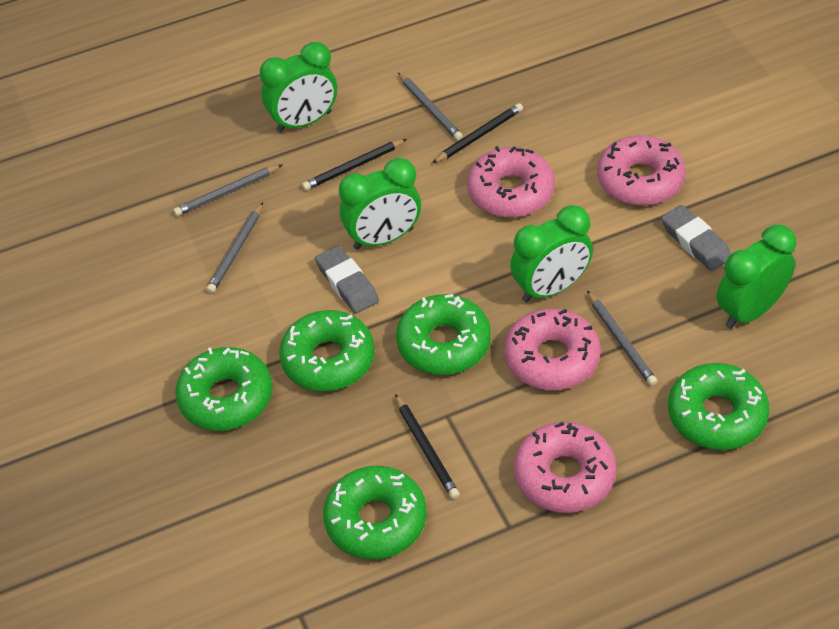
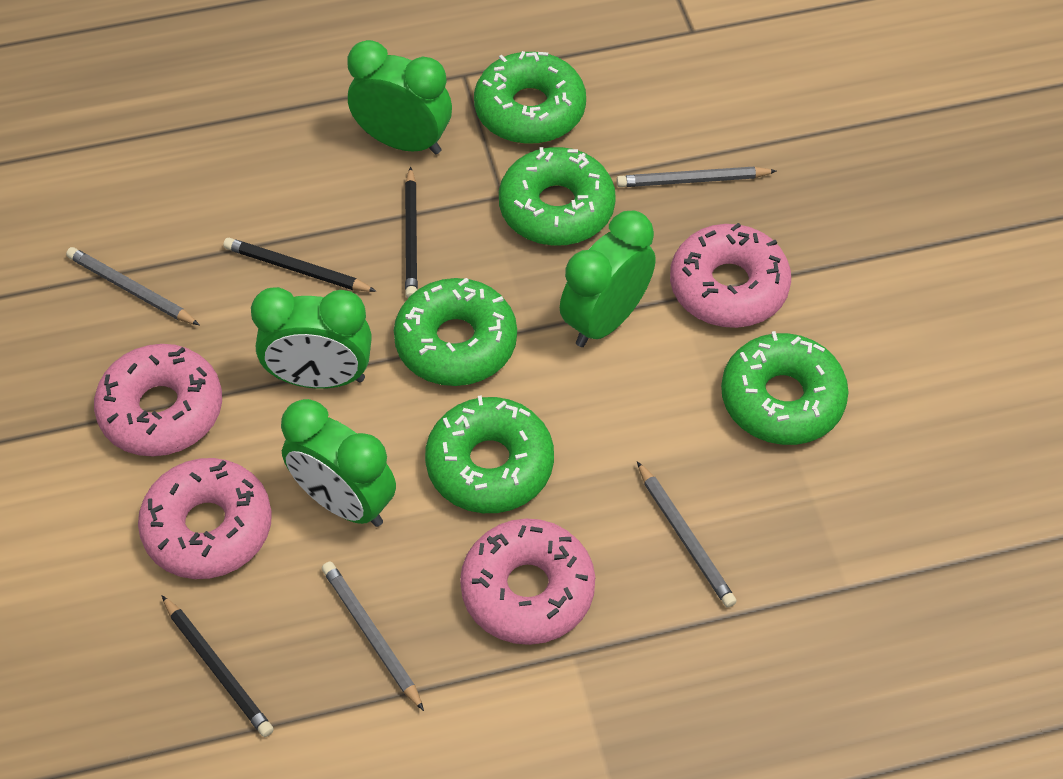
grey eraser: [315,245,379,314] [661,205,731,271] = 2 -> none = 0

